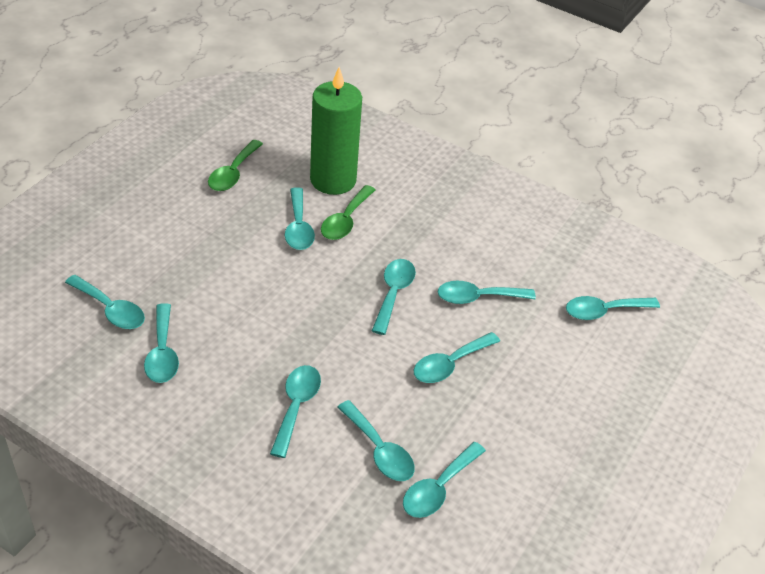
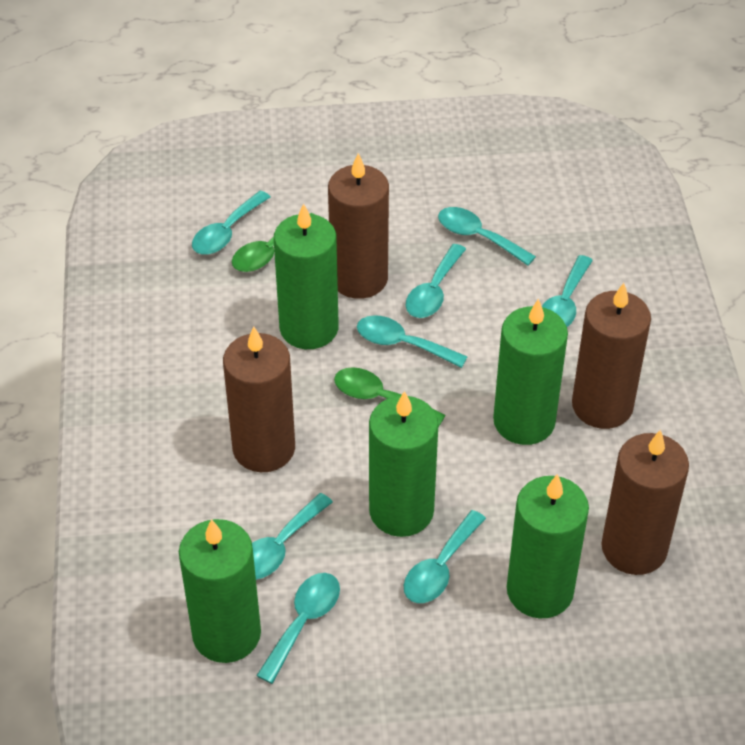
brown candle: none = 0 -> [223,327,295,472] [328,153,389,299] [572,283,651,429] [601,430,689,575] = 4
green candle: [310,67,362,195] = 1 -> [179,519,261,663] [274,203,339,349] [369,391,438,537] [493,298,568,445] [507,474,589,618] = 5
turquoise spoon: [65,275,145,329] [144,303,179,383] [270,365,321,458] [285,187,315,250] [337,400,415,481] [372,259,416,335] [403,442,486,518] [414,332,500,383] [438,281,536,304] [566,296,660,320] = 10 -> [192,190,270,254] [252,493,333,580] [256,573,340,684] [357,315,468,368] [404,510,486,603] [406,244,466,318] [438,207,536,266] [542,255,593,327] = 8

